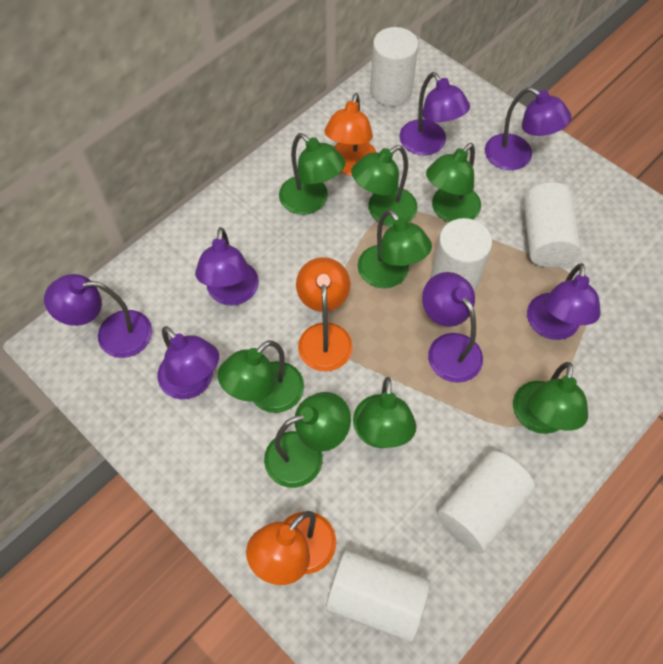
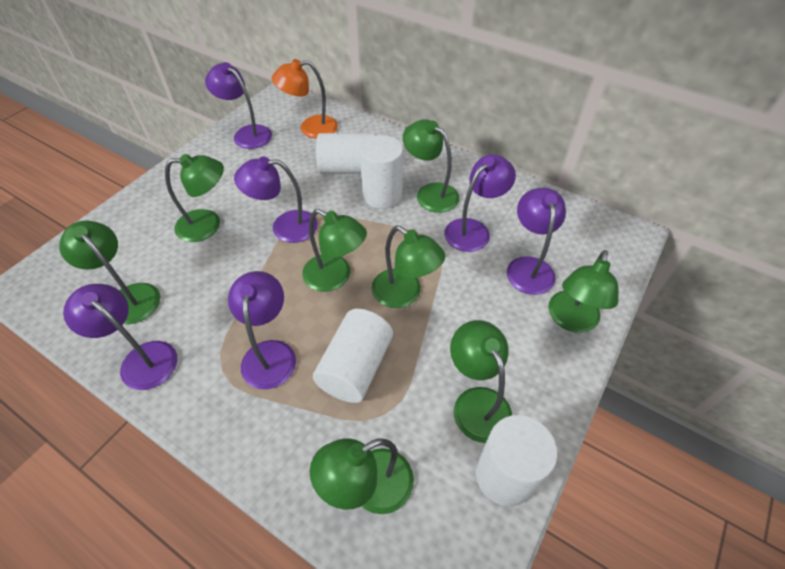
orange lamp: [246,511,336,585] [296,257,353,372] [324,93,376,176] = 3 -> [272,59,338,139] = 1
purple lamp: [44,274,152,358] [157,326,219,399] [195,227,259,306] [399,72,470,155] [422,272,483,383] [485,87,571,170] [527,263,601,340] = 7 -> [63,284,177,390] [205,62,272,149] [228,271,296,389] [234,156,318,243] [444,155,516,252] [507,188,566,295] = 6
white cylinder: [326,550,430,642] [370,27,418,106] [431,218,492,292] [437,451,535,553] [523,182,581,267] = 5 -> [313,309,393,403] [316,133,376,174] [360,135,403,209] [476,415,557,507] = 4

